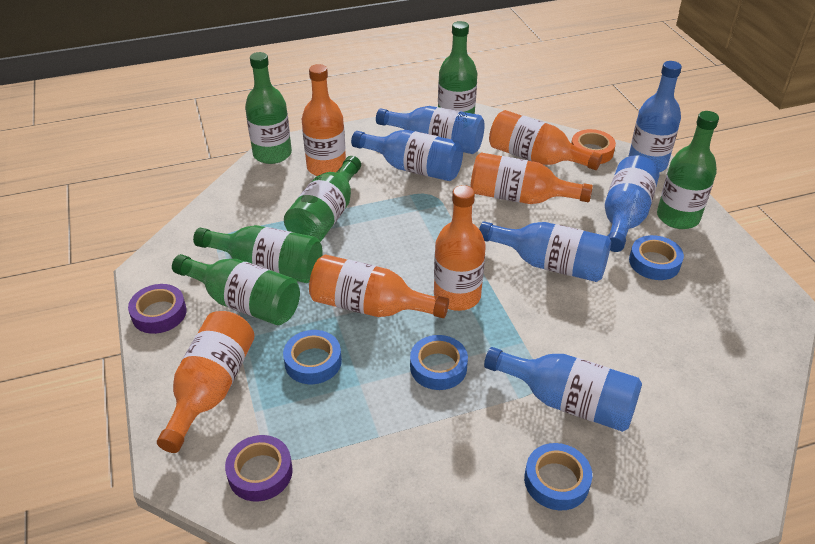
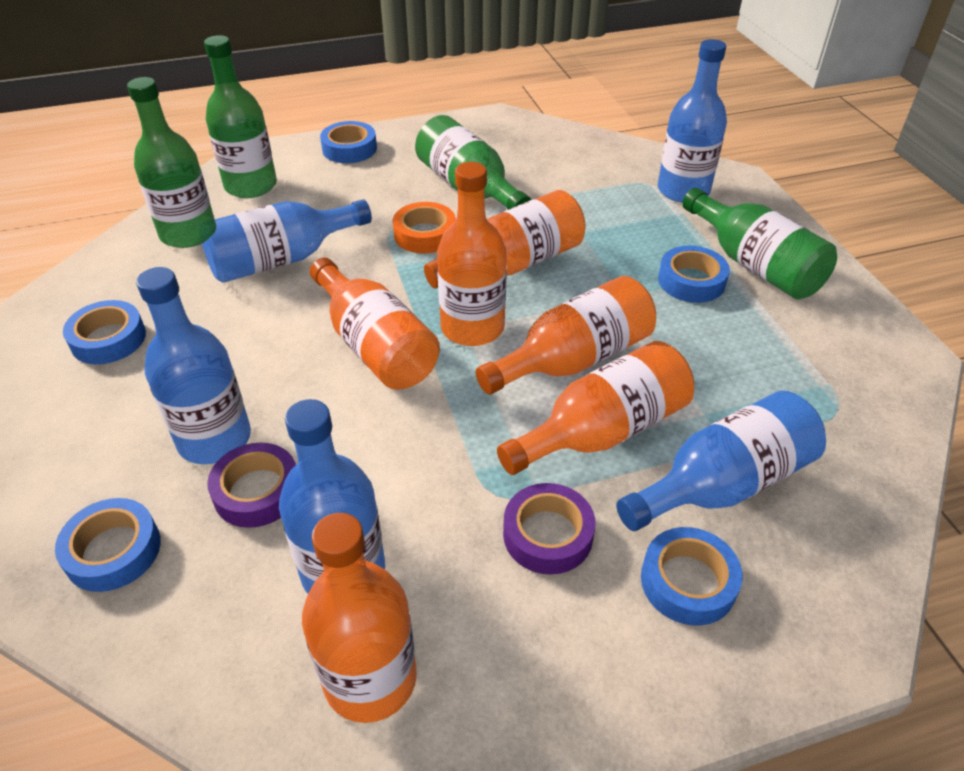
blue bottle: [351,130,463,181] [376,106,485,154] [479,221,611,282] [484,347,642,432] [605,155,659,252] [628,61,682,172] = 6 -> [136,267,251,464] [199,199,372,283] [279,399,385,594] [616,391,826,531] [658,39,727,203] = 5
blue tape: [283,330,342,384] [410,335,468,390] [524,443,592,511] [629,235,684,280] = 4 -> [55,498,161,592] [63,300,146,364] [320,121,377,163] [641,527,742,626] [658,245,730,303] = 5
green bottle: [172,254,300,325] [193,225,323,283] [245,52,292,164] [284,156,361,242] [438,21,477,114] [657,111,719,229] = 6 -> [127,77,214,248] [204,35,277,198] [415,115,531,210] [682,188,837,299] = 4

